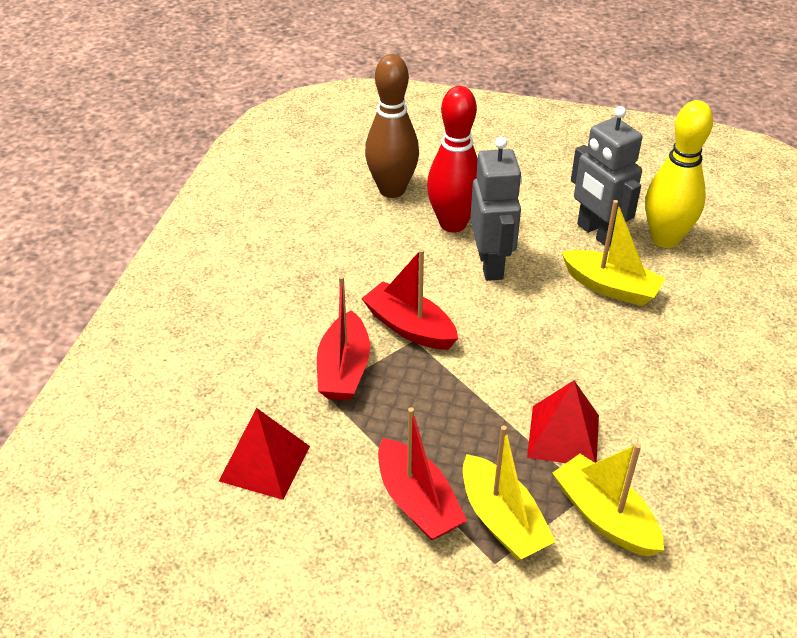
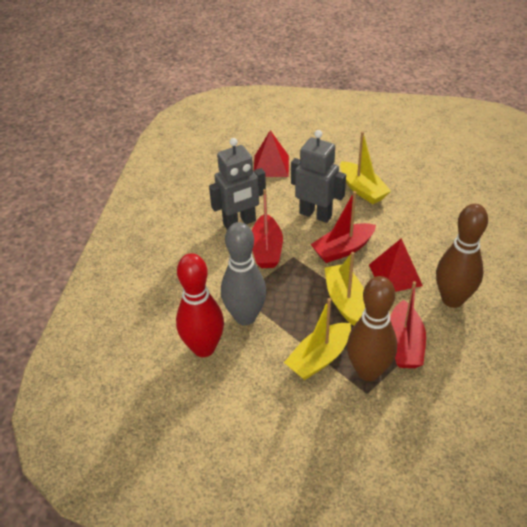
brown bowling pin: [365,54,419,198] = 1 -> [347,276,397,381] [436,204,488,308] = 2
grey bowling pin: none = 0 -> [221,222,267,325] = 1
yellow bowling pin: [645,100,713,248] = 1 -> none = 0

